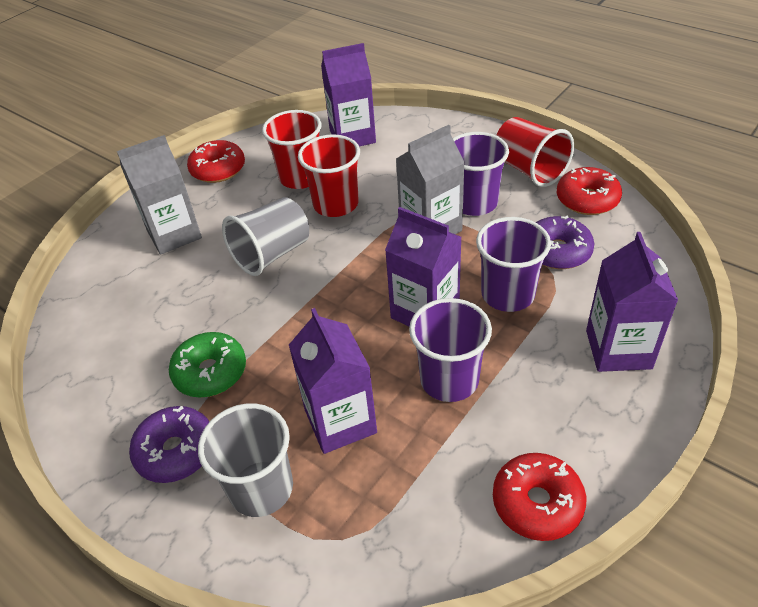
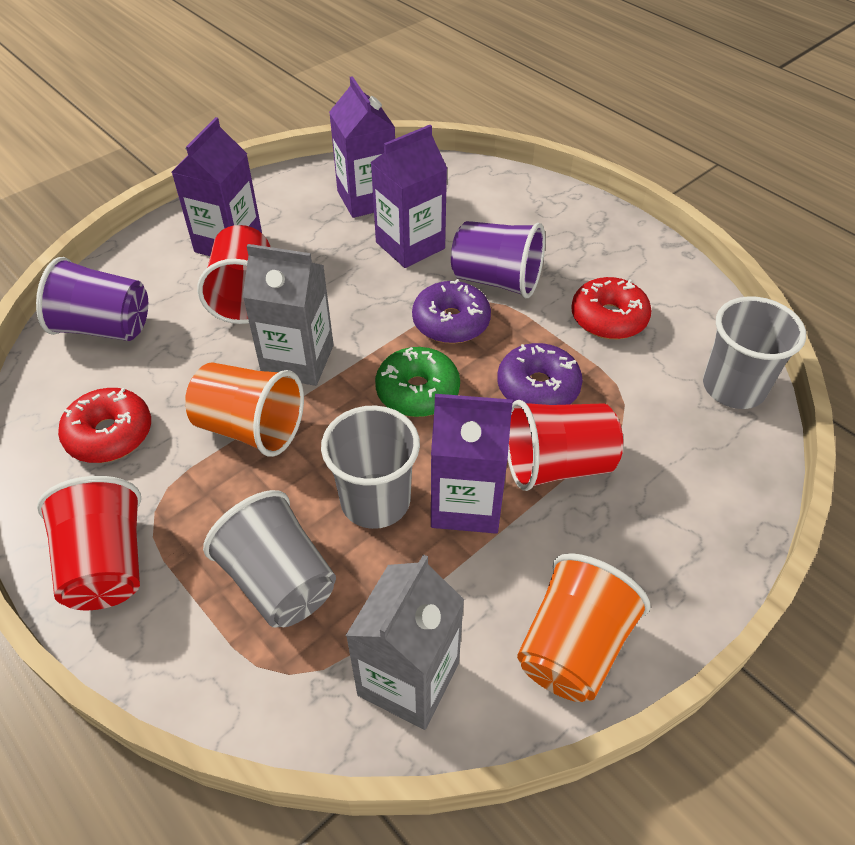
grey cup: [198,403,293,517] [222,197,309,276] = 2 -> [203,490,336,628] [321,406,420,529] [703,296,806,409] = 3
orange cup: none = 0 -> [185,362,304,457] [517,553,650,702] = 2
purple cup: [409,298,492,402] [453,132,509,216] [476,217,551,312] = 3 -> [36,257,148,341] [451,221,545,298] = 2
red donut: [187,140,245,183] [493,453,586,541] [557,167,622,215] = 3 -> [58,388,151,463] [571,277,652,339] = 2

